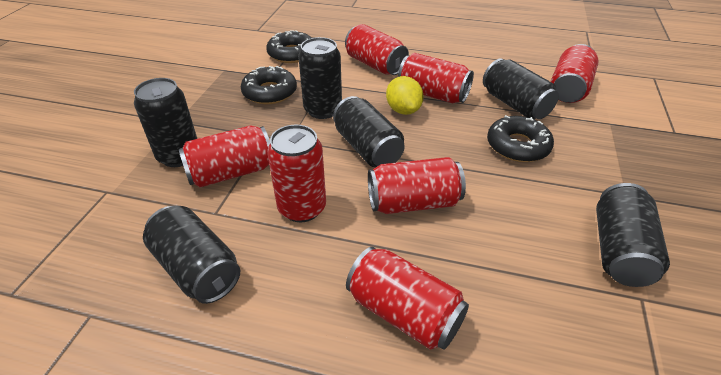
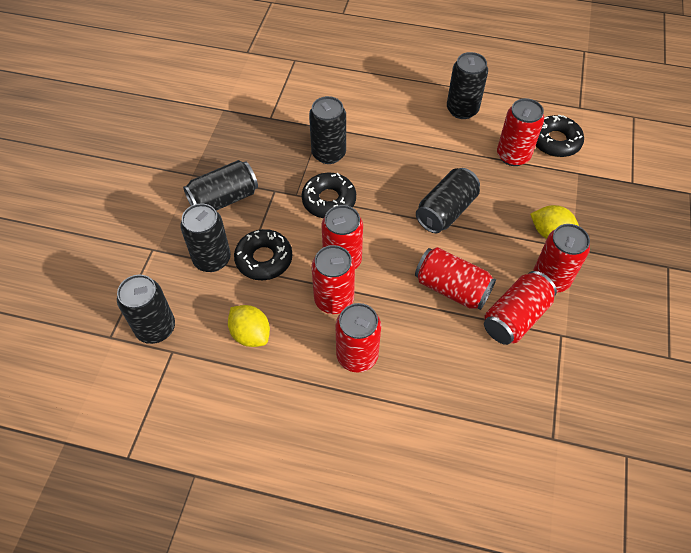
yellow lemon: [386,76,424,115] = 1 -> [228,305,270,347] [530,205,579,239] = 2

